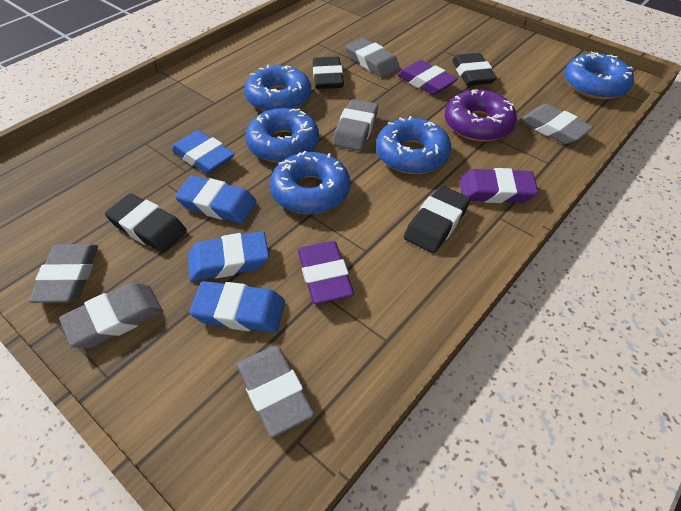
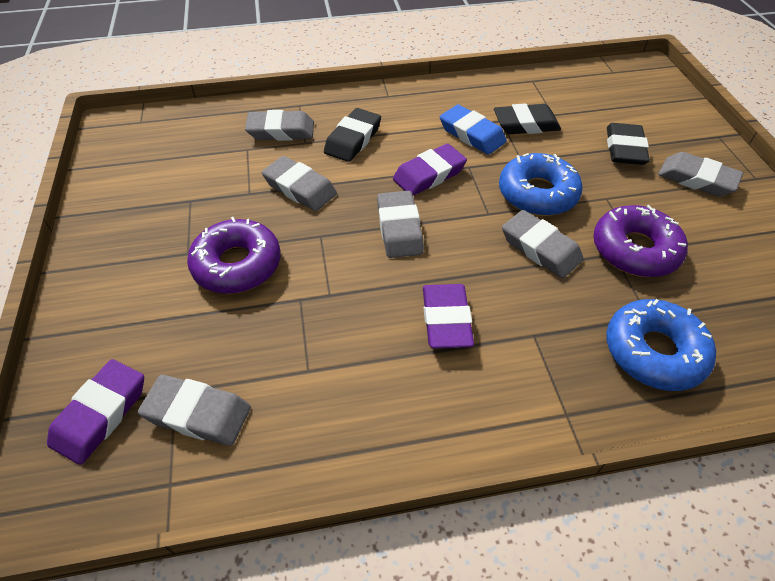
black eraser: [105,194,187,253] [313,57,344,89] [404,186,471,253] [452,53,497,86] = 4 -> [324,108,381,162] [494,103,561,134] [607,123,650,165] = 3
blue donut: [244,65,311,112] [245,108,319,163] [270,151,350,214] [376,116,451,174] [564,52,634,100] = 5 -> [499,153,583,216] [606,299,716,391] = 2
blue eraser: [172,130,235,174] [175,176,257,223] [188,231,269,281] [189,281,285,333] = 4 -> [440,105,507,155] = 1
purple donut: [445,89,517,142] = 1 -> [187,217,281,294] [593,205,688,277] = 2

